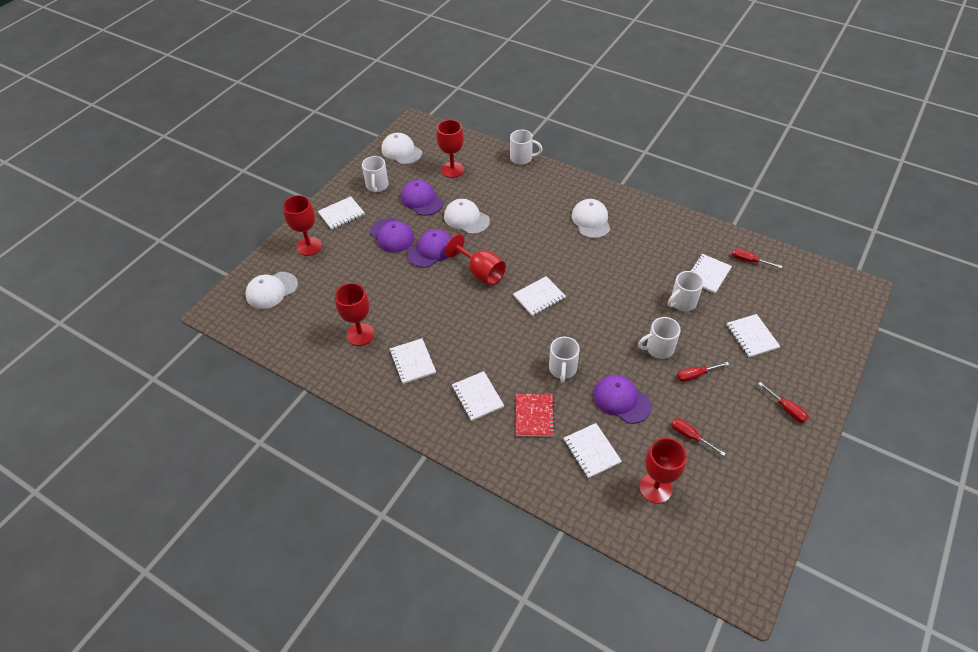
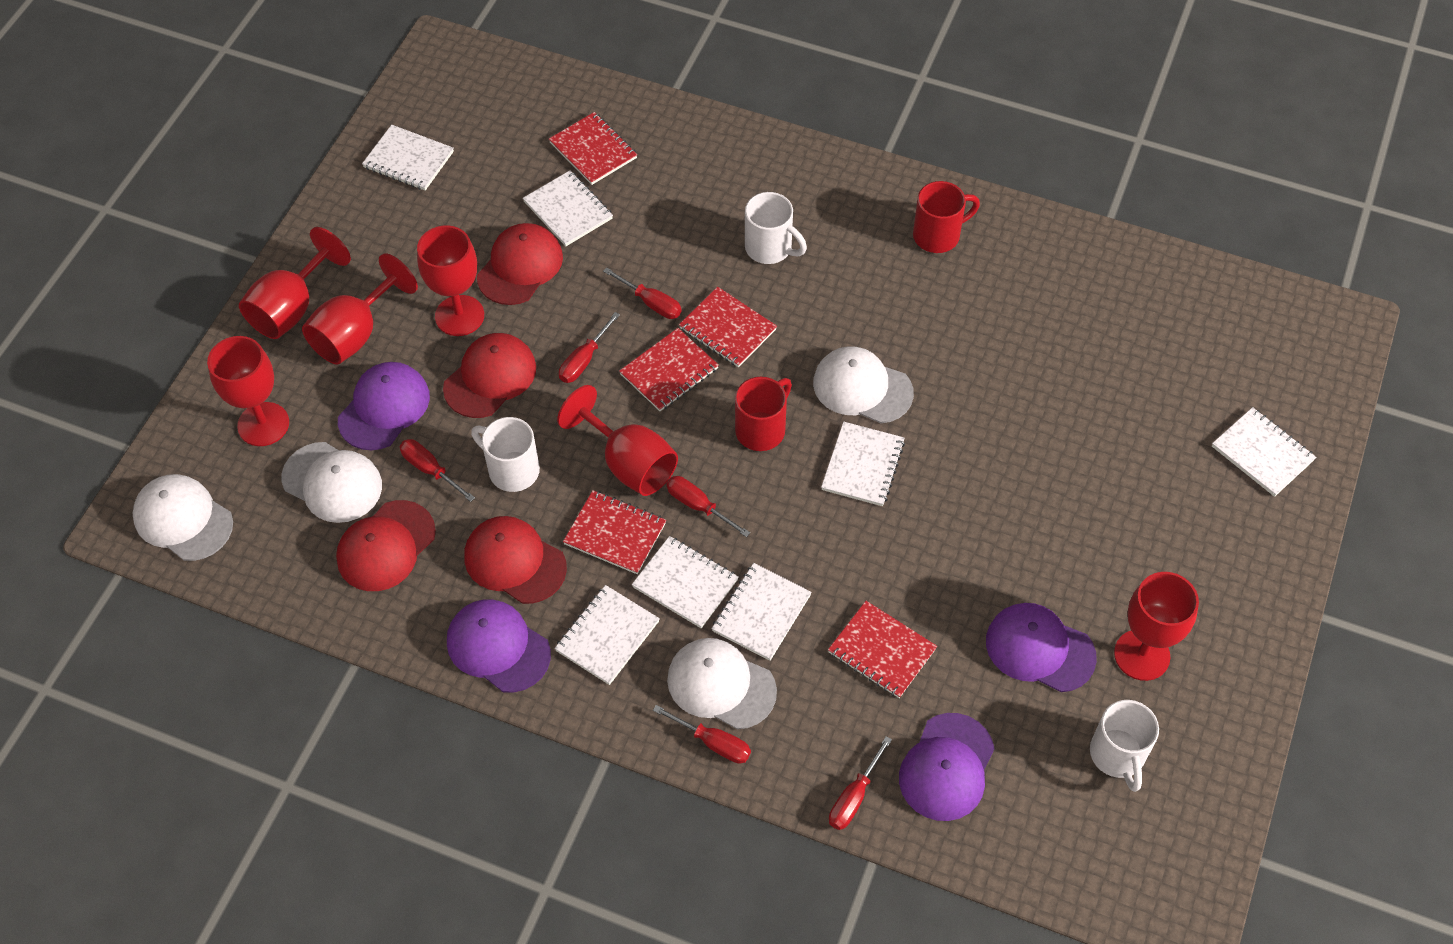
red cap: none = 0 -> [336,500,436,591] [443,333,536,418] [464,516,567,604] [477,223,563,305] = 4
red goblet: [283,195,322,256] [335,283,375,346] [436,120,464,178] [445,234,506,285] [639,438,687,504] = 5 -> [207,336,289,446] [239,227,351,339] [302,253,418,365] [417,225,484,336] [557,385,678,496] [1114,572,1199,681] = 6
red mug: none = 0 -> [735,377,792,451] [913,181,980,253] = 2
red notebook: [516,394,555,436] = 1 -> [549,112,637,185] [563,490,666,574] [619,328,719,411] [679,287,777,367] [828,601,937,698] = 5
red screwdriver: [671,418,726,456] [677,362,729,382] [732,249,782,268] [758,382,809,423] = 4 -> [399,439,475,502] [559,312,620,383] [603,267,681,319] [653,705,751,764] [666,476,750,537] [829,736,892,830] = 6
white mug: [362,156,389,193] [510,130,543,165] [549,337,580,383] [638,317,681,359] [668,271,704,311] = 5 -> [471,417,540,492] [745,192,807,264] [1090,700,1159,792] = 3

